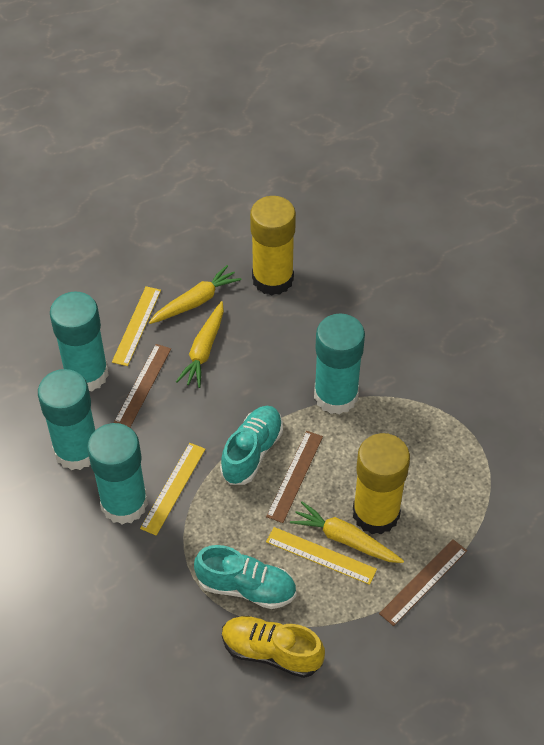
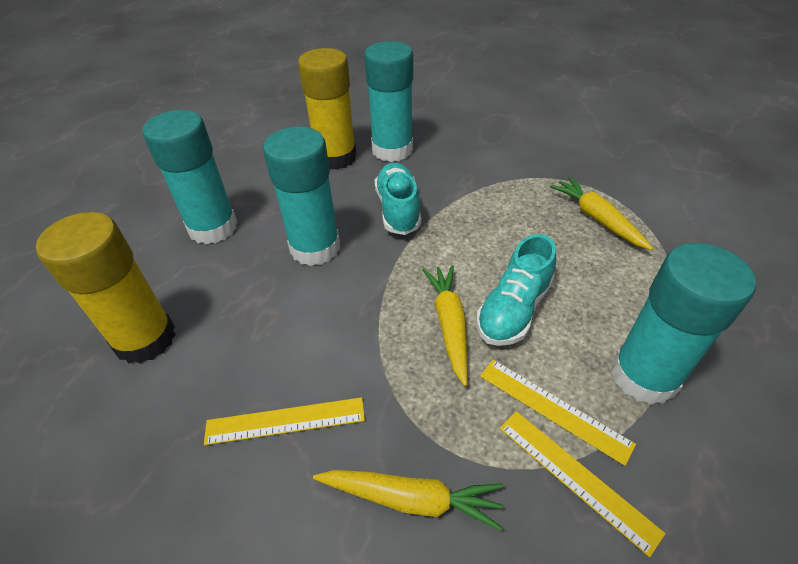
brown ruler: [114,344,171,427] [266,431,323,523] [379,539,467,626] = 3 -> none = 0
yellow shoe: [222,616,325,678] = 1 -> none = 0

